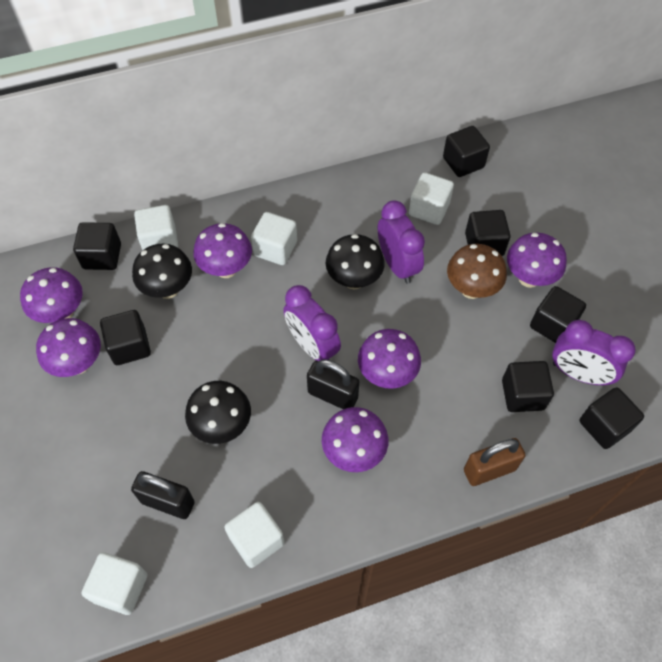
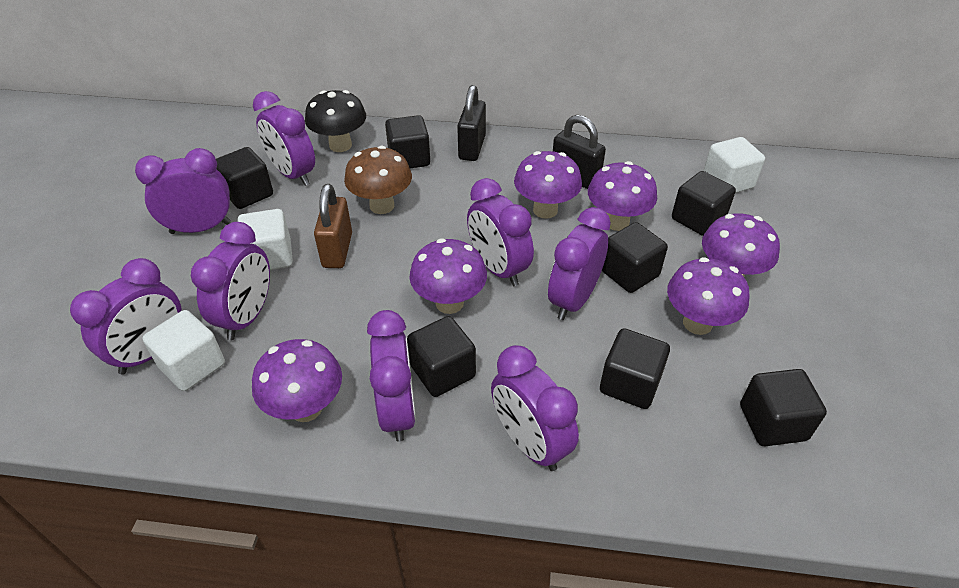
black mushroom: [132,244,192,299] [185,381,251,444] [326,234,385,290] = 3 -> [305,90,366,152] = 1
purple clock: [283,285,341,361] [378,200,425,284] [552,320,636,385] = 3 -> [70,258,182,375] [135,148,231,234] [191,222,270,340] [253,91,315,186] [367,310,416,442] [467,178,534,286] [491,345,579,471] [548,207,611,320] = 8
white cube: [82,552,148,615] [134,205,178,250] [224,502,284,568] [251,212,297,265] [409,172,454,225] = 5 -> [142,310,225,391] [238,209,293,270] [703,137,765,193] = 3

